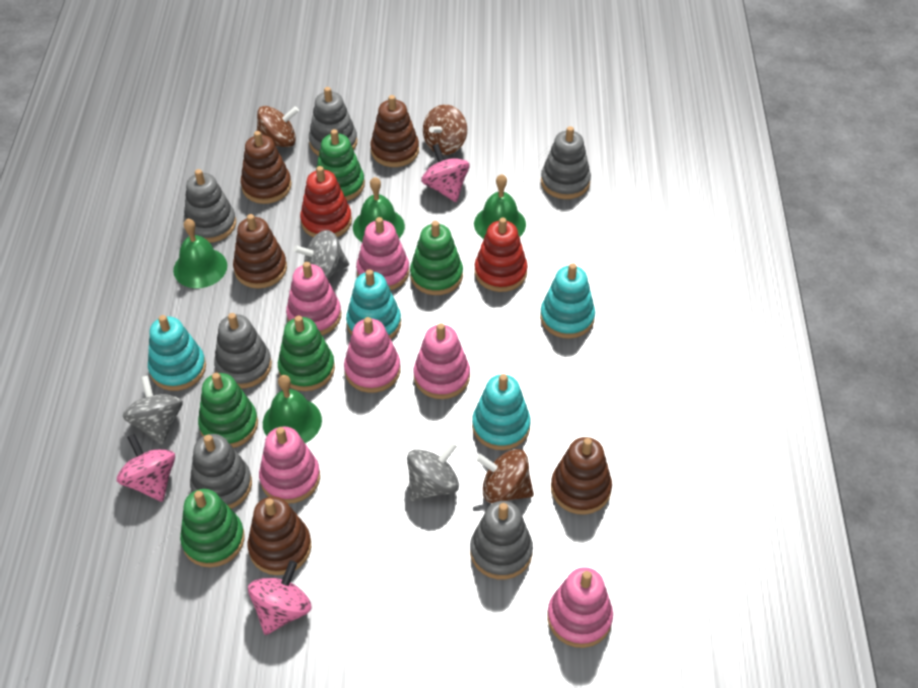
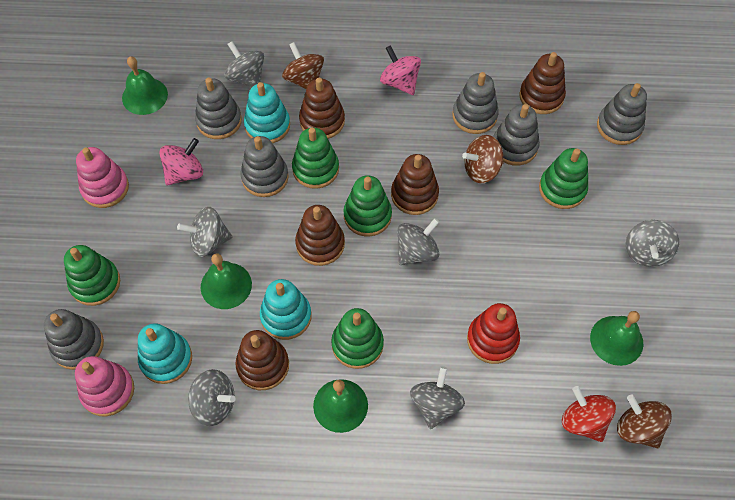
grey spinning top: [123,375,183,445] [294,230,349,279] [407,441,459,501] = 3 -> [177,207,232,257] [188,369,236,426] [224,41,264,87] [398,218,439,265] [410,366,465,429] [626,220,679,267] = 6
pink spinning top: [117,434,175,502] [248,561,312,635] [421,144,470,202] = 3 -> [159,138,203,186] [380,45,421,95] = 2
pink stacking toy: [259,427,320,504] [286,262,341,335] [344,317,401,393] [356,217,409,291] [414,323,470,399] [547,567,613,648] = 6 -> [75,356,134,416] [76,147,129,208] = 2
red spinning top: none = 0 -> [562,386,616,442] = 1
red stacking toy: [300,166,352,238] [475,217,528,292] = 2 -> [467,303,520,364] = 1
turquoise stacking toy: [148,315,206,391] [346,269,401,339] [472,374,531,450] [540,263,595,339] = 4 -> [138,323,192,384] [244,82,290,143] [260,279,312,340] = 3

